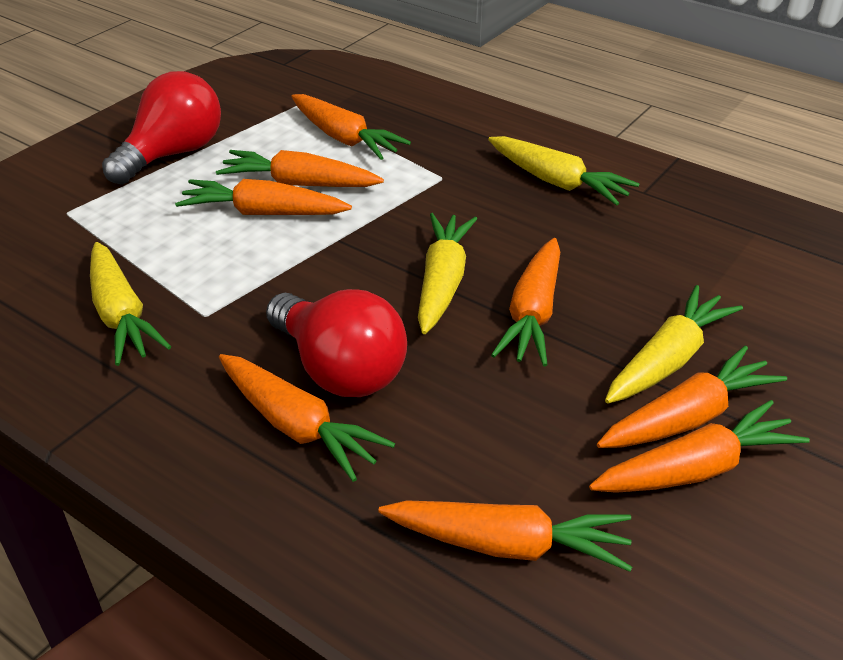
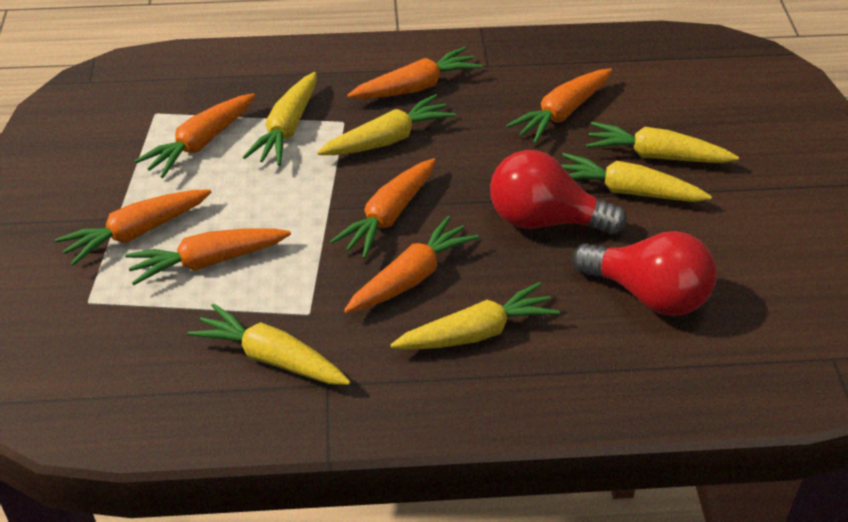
orange carrot: [175,179,352,215] [216,150,384,187] [219,354,395,482] [291,94,411,160] [378,500,632,572] [491,238,560,366] [589,400,810,493] [597,346,787,448] = 8 -> [55,189,211,266] [125,228,291,285] [135,93,255,178] [330,158,436,259] [344,216,479,313] [348,47,482,99] [506,68,612,144] = 7
yellow carrot: [90,242,171,366] [418,213,477,334] [488,136,640,206] [605,285,743,404] = 4 -> [188,303,350,385] [243,72,316,166] [317,94,456,155] [391,282,560,350] [561,153,712,202] [586,122,739,163] = 6

